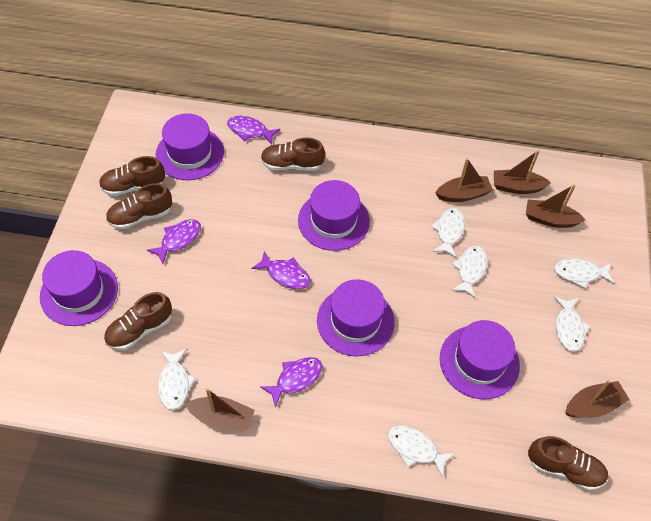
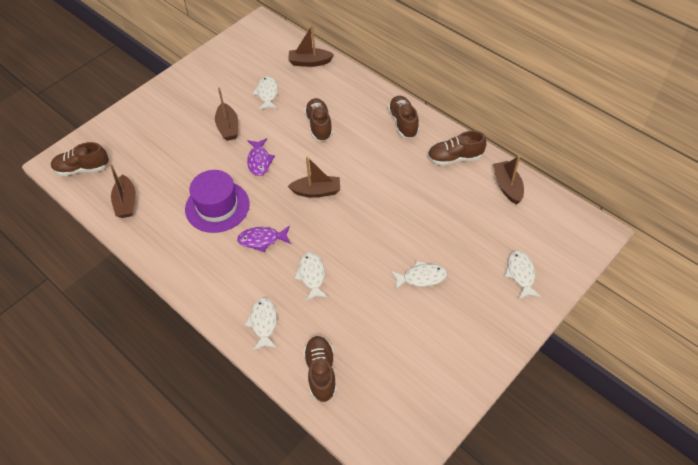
purple fish: [147,219,201,264] [227,116,281,145] [251,251,310,289] [260,357,323,408] = 4 -> [237,226,291,252] [247,138,275,176] = 2
purple hat: [40,250,118,326] [156,113,224,180] [298,180,370,251] [317,279,395,356] [440,320,520,399] = 5 -> [185,170,250,233] = 1
white fish: [158,349,196,410] [388,425,455,478] [431,208,465,257] [451,246,487,298] [554,258,615,288] [554,296,590,352] = 6 -> [245,298,277,351] [252,76,278,110] [294,252,328,302] [391,261,447,290] [505,251,541,300] = 5

